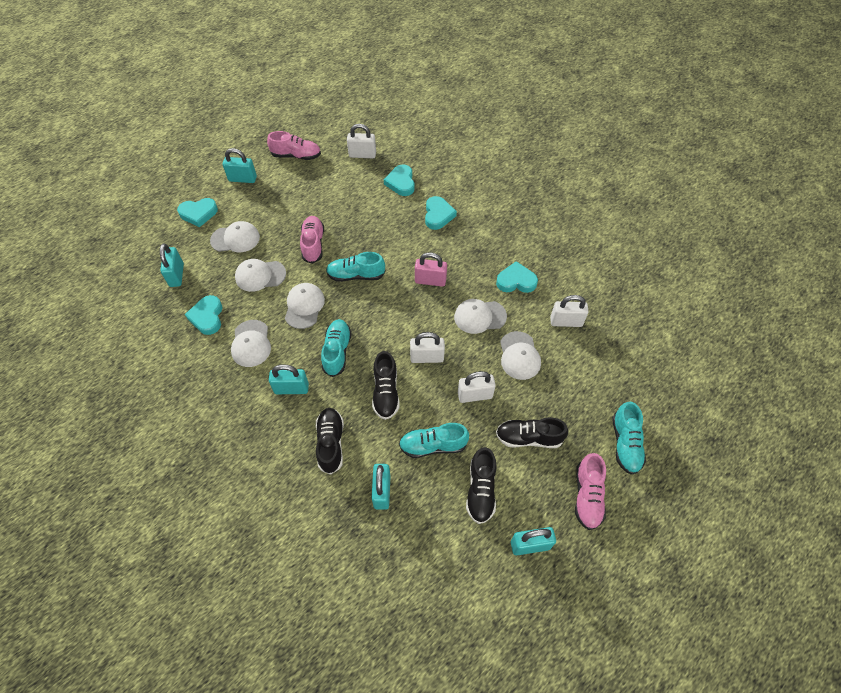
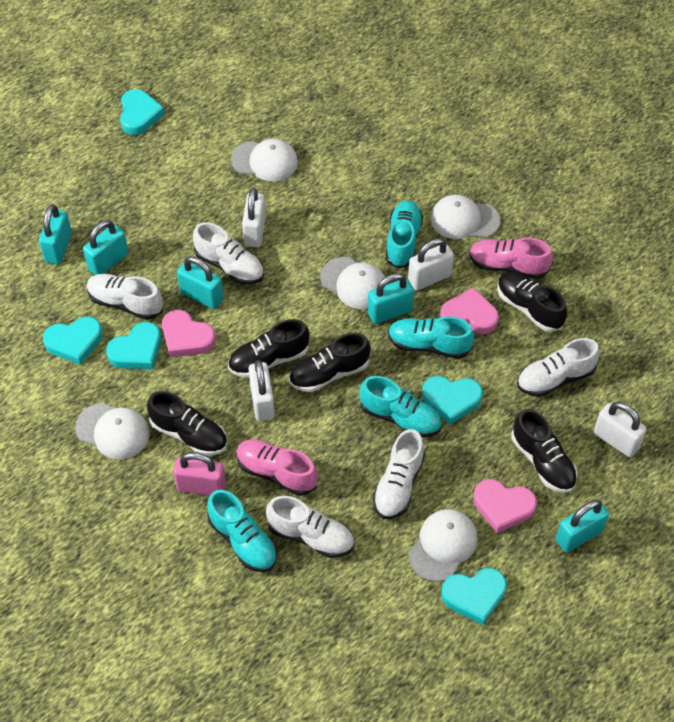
black shoe: [316,408,344,475] [372,351,399,420] [466,447,497,524] [496,417,568,448] = 4 -> [147,391,227,456] [228,319,310,378] [289,333,371,392] [497,272,567,332] [511,409,578,493] = 5
pink heart: none = 0 -> [162,310,216,357] [440,288,499,334] [473,479,537,533] = 3
pink shoe: [267,131,321,160] [300,216,324,264] [575,453,606,530] = 3 -> [236,440,318,496] [469,237,553,279] = 2
white cap: [210,221,260,252] [231,320,271,367] [235,259,286,292] [285,283,325,329] [454,299,507,334] [500,331,541,380] = 6 -> [75,403,150,459] [231,139,298,181] [320,257,385,309] [408,509,478,582] [431,195,500,239] = 5
white shoe: none = 0 -> [87,274,163,320] [193,222,264,285] [266,496,354,558] [373,429,425,519] [517,338,600,397] = 5

